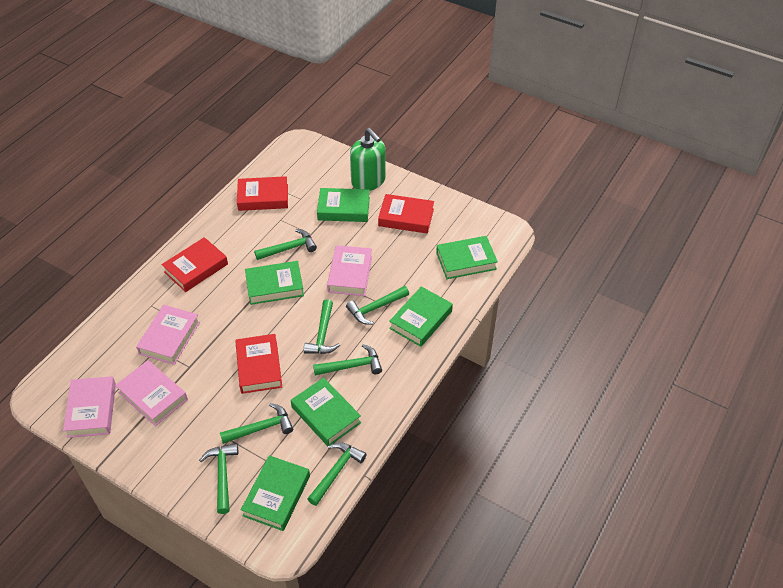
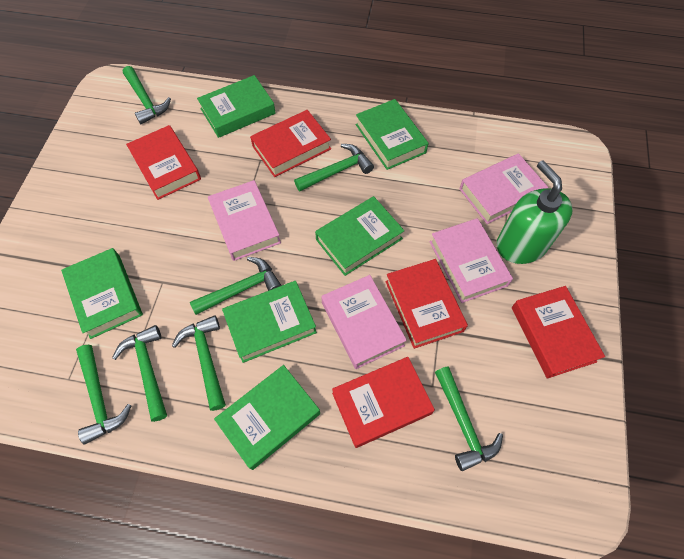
red book: [162,237,228,292] [235,334,282,394] [237,176,288,211] [378,194,434,234] = 4 -> [126,125,201,200] [250,110,331,177] [332,357,435,448] [385,259,468,349] [512,286,605,379] = 5

